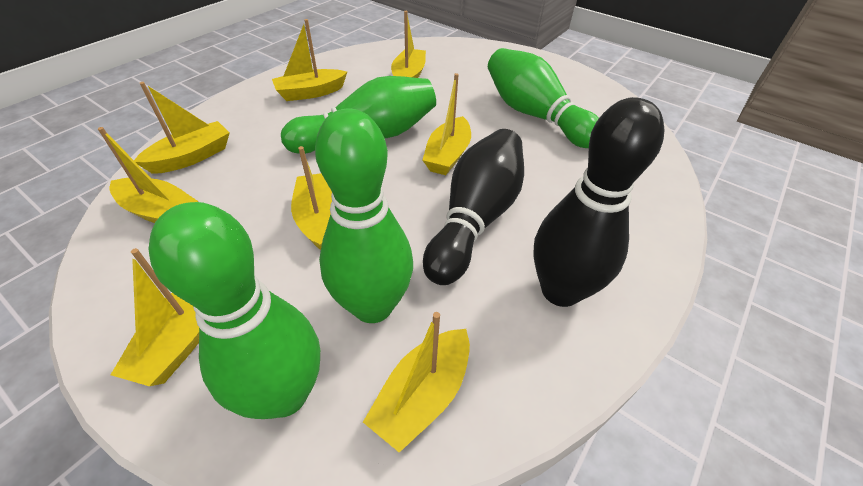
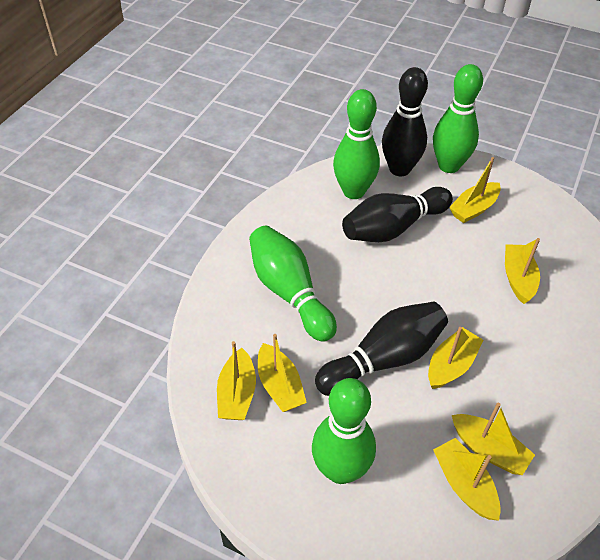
black bowling pin: [423,129,524,285] [533,97,664,307] = 2 -> [315,302,448,396] [342,187,453,242] [382,67,428,176] = 3
yellow boat: [98,127,198,223] [111,248,199,386] [134,82,229,174] [272,19,347,101] [291,146,332,250] [363,312,470,453] [391,11,426,78] [423,73,471,175] = 8 -> [217,341,256,420] [258,334,307,412] [428,327,483,389] [433,438,501,521] [449,157,501,223] [452,403,535,475] [505,238,540,304] = 7

